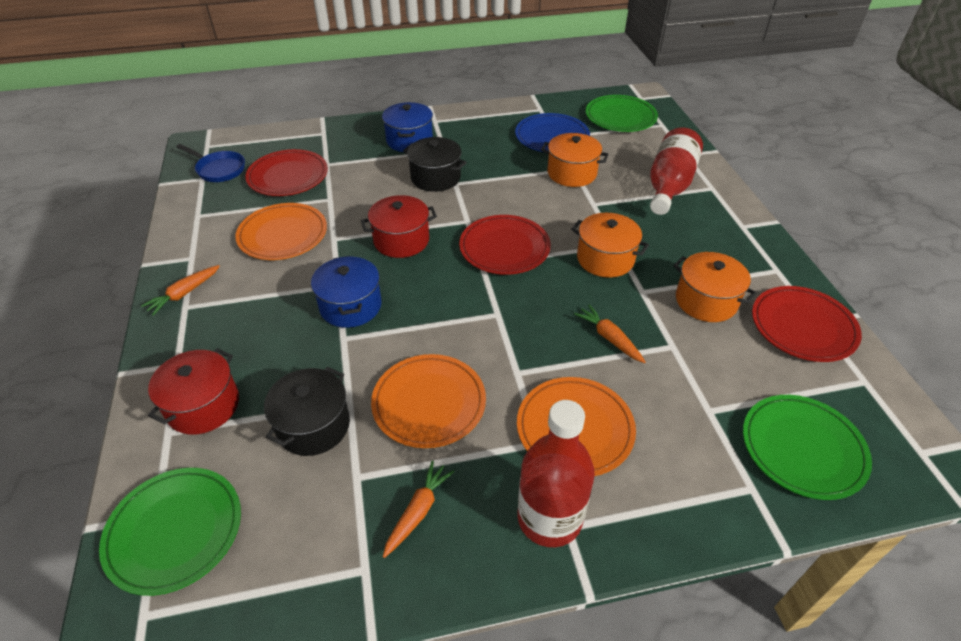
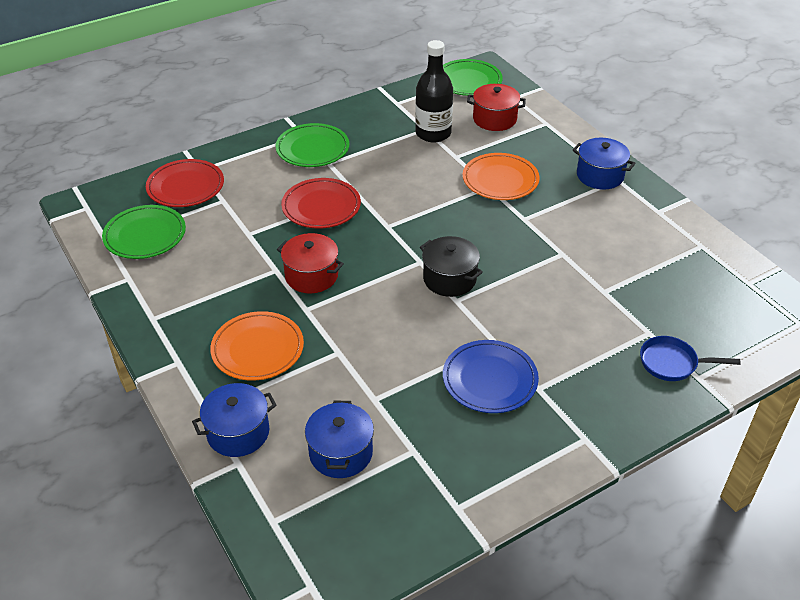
black bottle: none = 0 -> [415,40,453,143] = 1
black pot: [264,367,350,456] [403,137,467,192] = 2 -> [420,236,483,297] = 1
blue pot: [311,256,382,328] [382,102,433,152] = 2 -> [192,383,276,457] [305,401,374,478] [572,138,635,190] = 3
orange carrot: [141,265,220,316] [383,461,455,558] [574,305,646,363] = 3 -> none = 0
orange plate: [235,203,327,260] [371,354,486,448] [517,377,636,476] = 3 -> [210,311,304,381] [463,153,540,200] = 2
orange pot: [541,133,609,187] [571,213,649,277] [673,252,757,322] = 3 -> none = 0
red bottle: [518,400,595,547] [650,128,703,215] = 2 -> none = 0
red plate: [245,149,328,196] [459,215,551,275] [752,286,862,362] = 3 -> [146,159,224,207] [281,178,361,228] = 2

